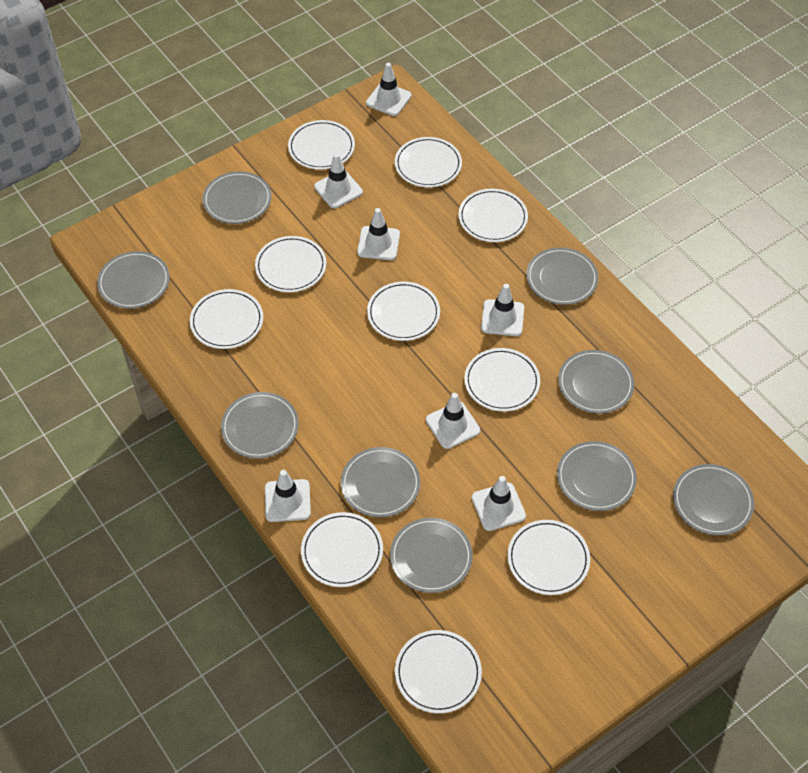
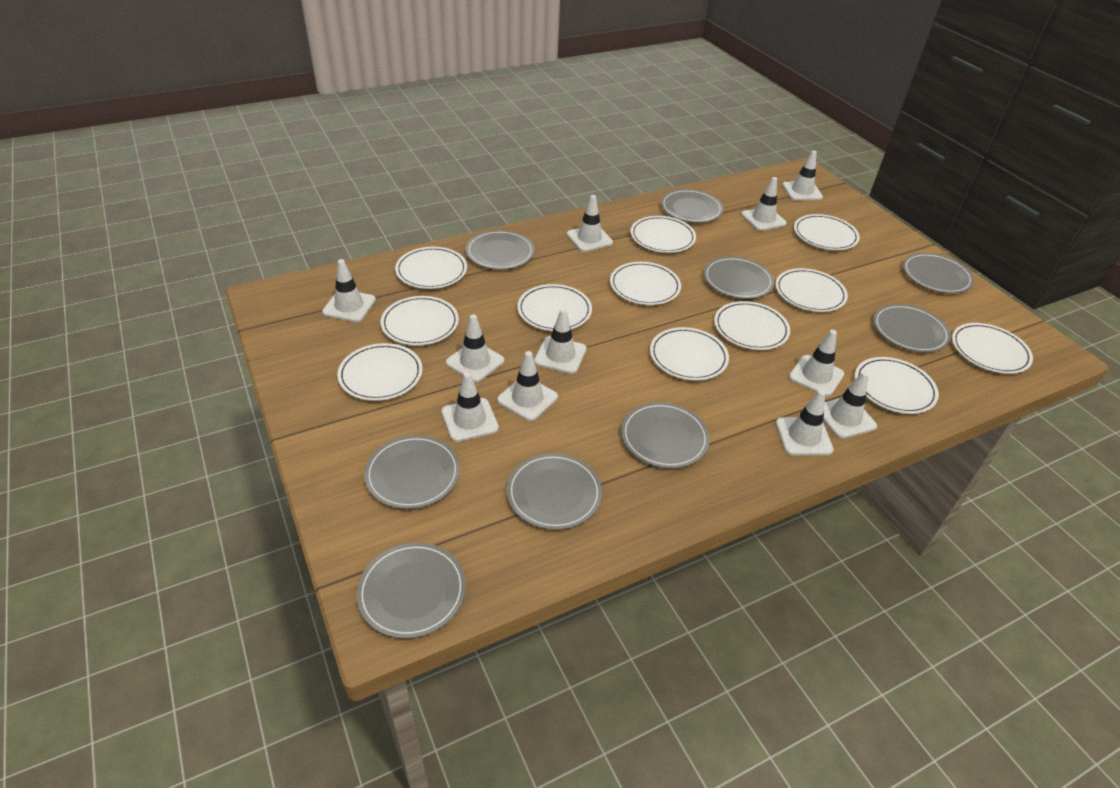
white plate: [190,289,263,349] [255,236,326,292] [288,120,355,170] [301,512,383,587] [367,282,440,341] [395,137,462,187] [395,630,482,714] [459,189,528,242] [464,348,540,412] [507,520,590,595] = 10 -> [337,343,422,401] [381,296,459,346] [395,247,467,289] [517,284,592,331] [610,262,681,305] [630,216,696,253] [650,327,729,381] [714,301,790,350] [775,268,848,312] [794,214,860,250] [855,357,939,414] [952,323,1033,374] = 12
white traffic cone: [265,470,311,522] [314,153,363,208] [357,208,400,260] [366,63,412,116] [426,393,480,449] [472,476,526,531] [481,284,524,336] = 7 -> [322,259,376,322] [441,372,499,442] [446,314,504,382] [497,351,558,421] [534,308,587,374] [567,195,613,252] [741,177,787,231] [776,390,834,455] [782,151,823,201] [789,330,845,396] [823,371,877,439] = 11

